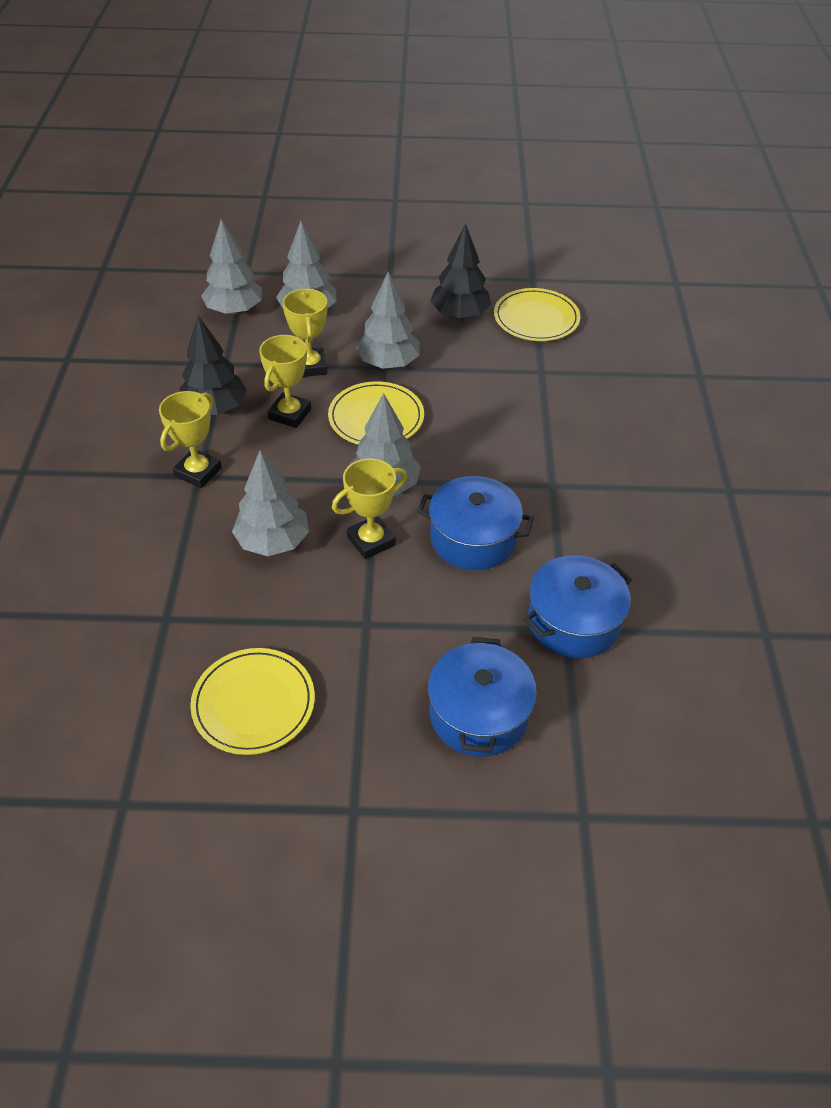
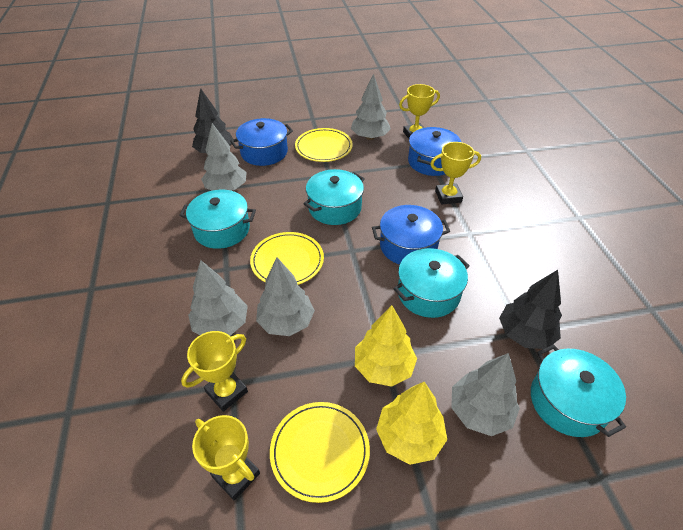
turquoise pot: none = 0 -> [179,190,256,249] [303,169,364,225] [393,248,470,318] [531,344,626,437] = 4
yellow tree: none = 0 -> [355,305,417,387] [376,382,447,465] = 2

